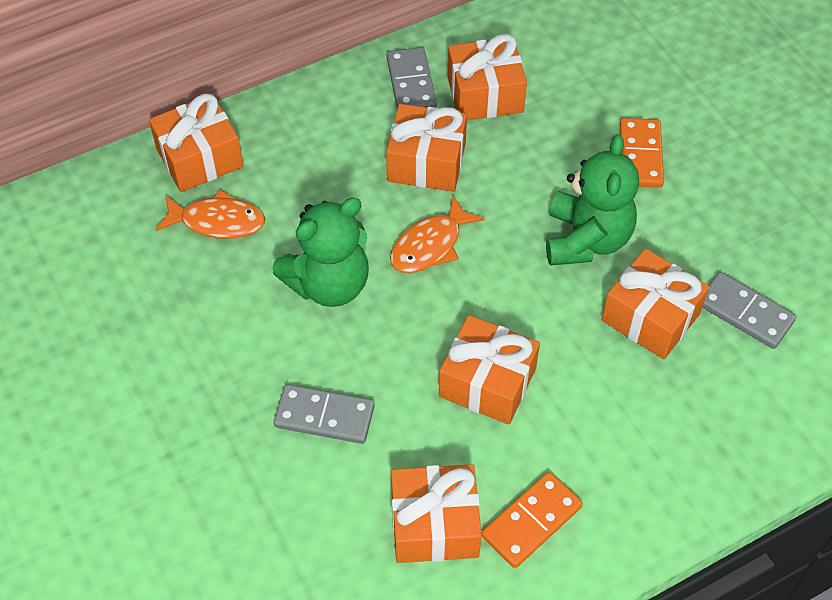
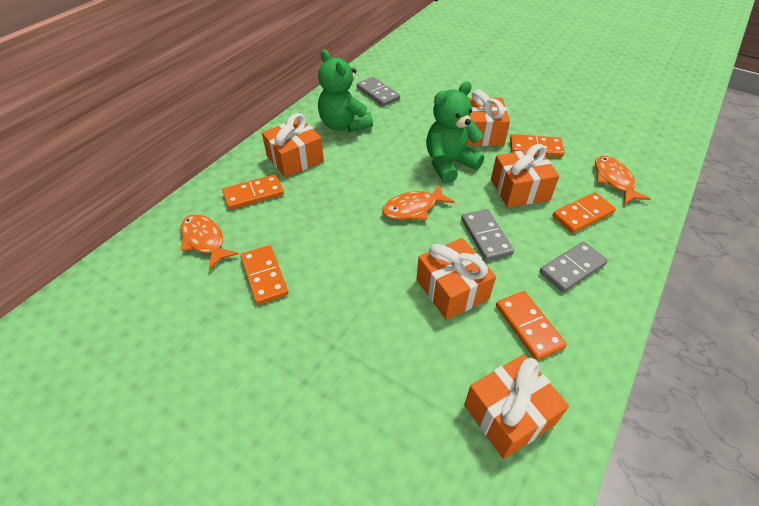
orange domino: [482,472,583,568] [620,118,664,188] = 2 -> [222,174,284,210] [240,245,289,305] [496,291,567,361] [510,134,564,157] [552,192,616,233] = 5
orange fish: [155,190,265,239] [390,195,485,273] = 2 -> [180,214,239,270] [382,185,454,220] [595,156,651,204] = 3
orange gift: [149,94,244,192] [386,104,467,192] [391,464,482,563] [439,315,540,425] [447,34,527,120] [601,249,709,359] = 6 -> [262,113,324,178] [416,238,496,320] [464,354,569,459] [467,89,510,146] [491,144,559,207] = 5

